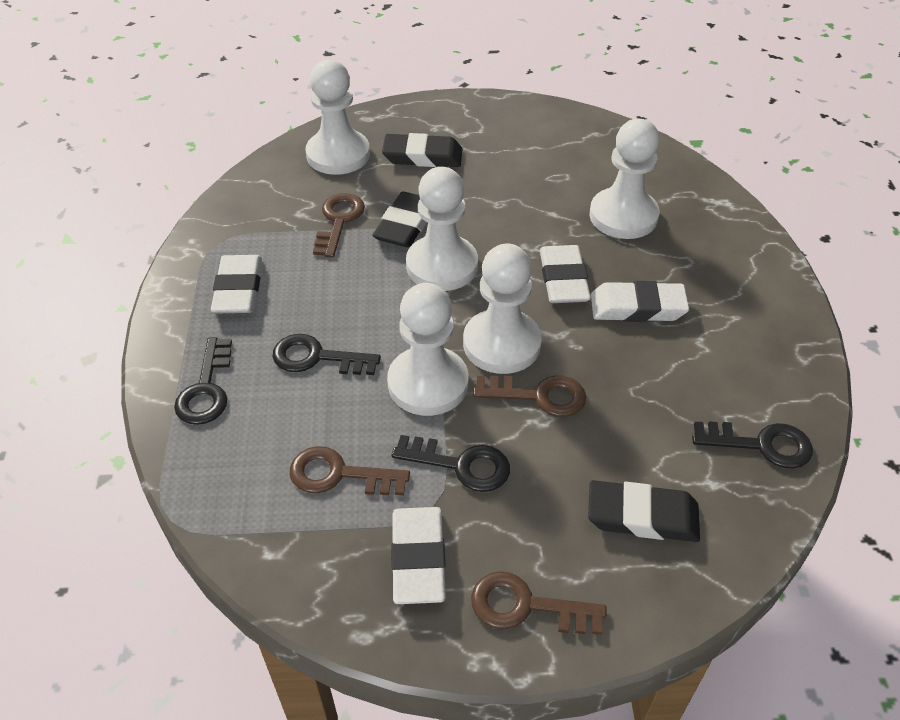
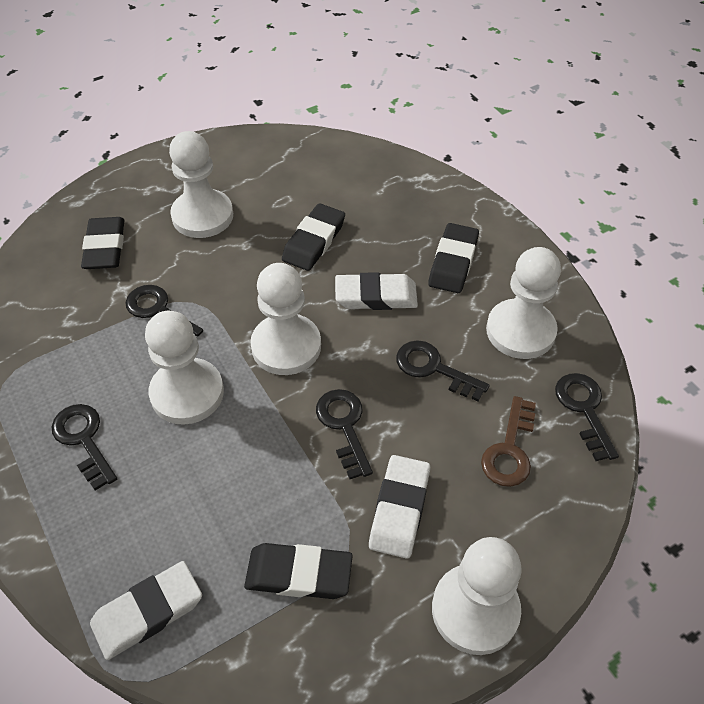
black eraser: [372,191,427,248] [382,133,463,167] [588,480,700,542] = 3 -> [81,217,125,269] [244,543,353,599] [282,203,345,271] [428,223,479,293] = 4
black key: [174,337,232,425] [273,334,381,375] [392,435,510,492] [692,421,813,469] = 4 -> [51,404,117,490] [125,285,203,336] [316,389,373,479] [396,340,490,401] [555,373,619,461] = 5
brown key: [290,446,410,495] [313,193,365,258] [471,571,607,635] [473,375,586,417] = 4 -> [481,396,536,487] = 1
white eraser: [211,255,262,313] [391,507,446,604] [540,245,591,303] [591,281,689,322] = 4 -> [90,561,202,660] [335,272,418,310] [369,455,430,559] = 3

